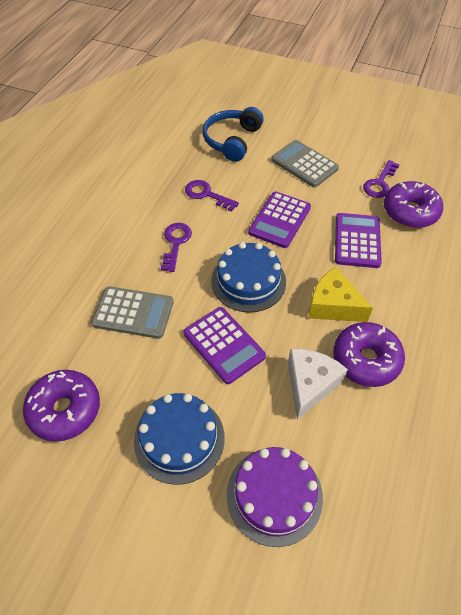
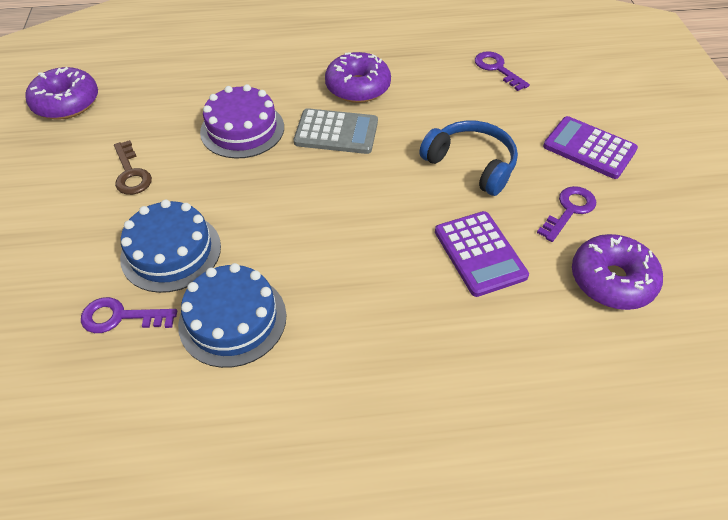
brown key: none = 0 -> [114,140,152,195] = 1
grey calculator: [91,286,174,339] [271,140,339,188] = 2 -> [294,108,378,154] = 1
purple calculator: [184,307,266,384] [248,192,311,248] [335,213,382,268] = 3 -> [435,211,529,297] [543,116,638,179] = 2
white cheese: [288,349,348,420] = 1 -> none = 0
yellow cheese: [309,267,373,322] = 1 -> none = 0

